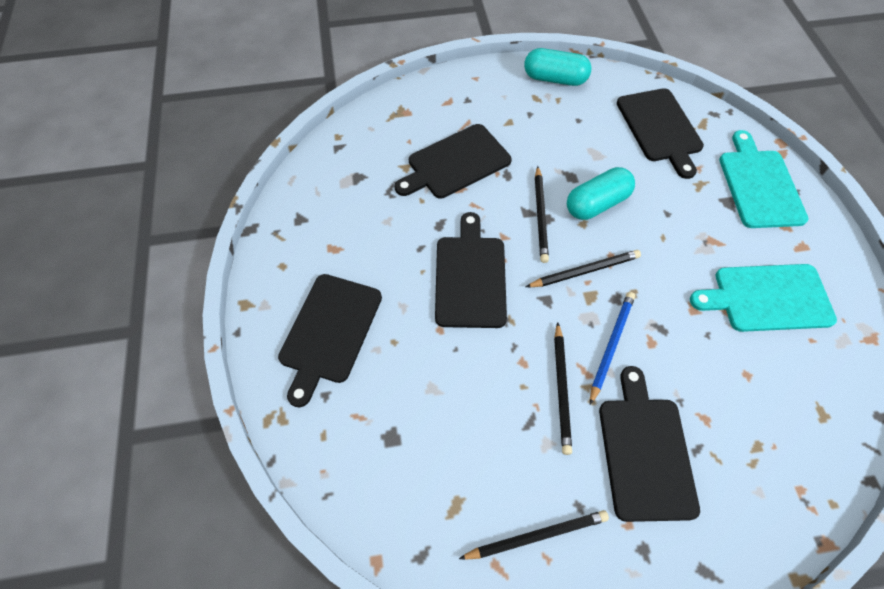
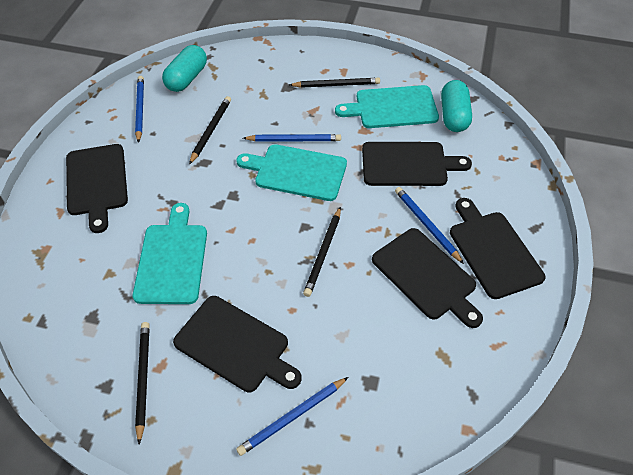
blue pencil: [590,292,635,405] = 1 -> [135,76,144,143] [236,377,348,456] [243,134,341,142] [395,187,464,264] = 4
turquoise cutting board: [690,264,837,332] [719,130,808,228] = 2 -> [133,203,207,304] [236,144,347,201] [335,85,439,128] = 3

